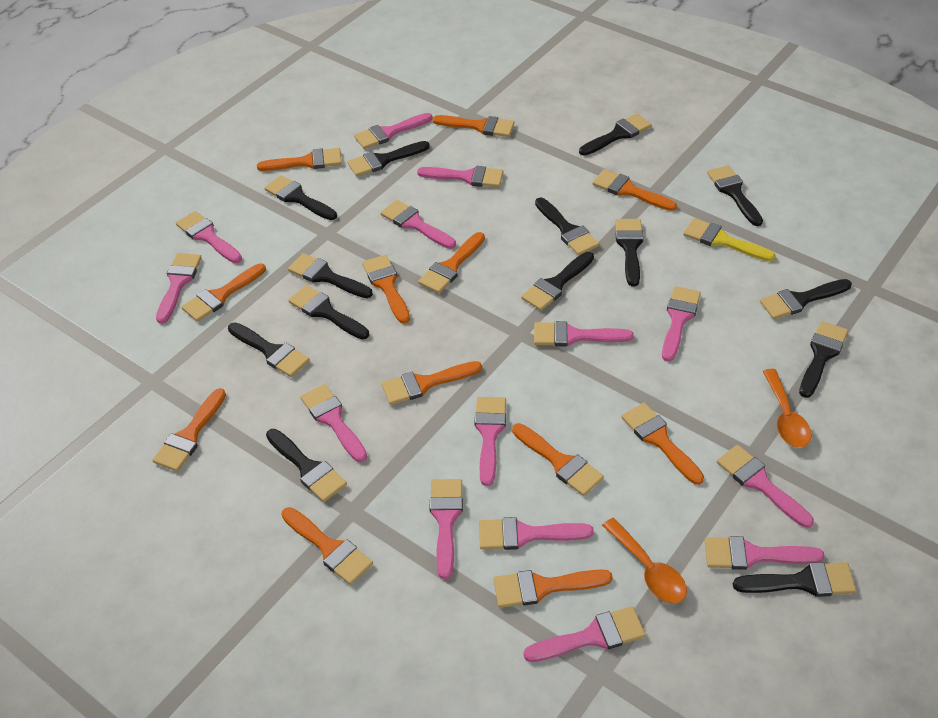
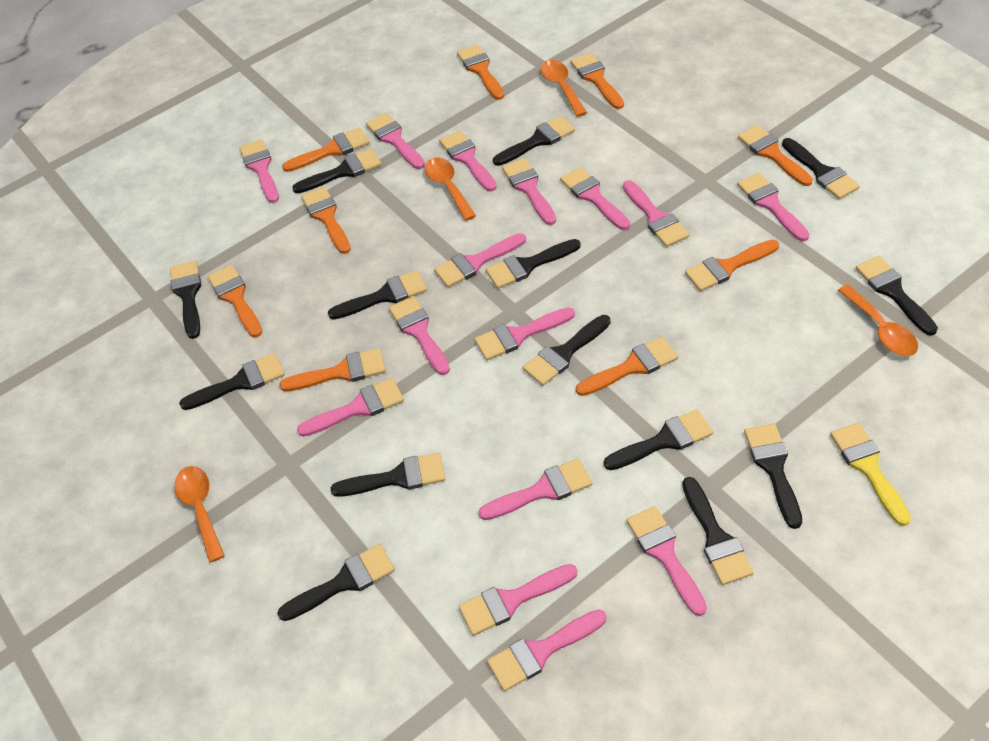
orange brush: [153,388,226,472] [182,263,266,322] [257,148,342,171] [281,507,373,585] [362,255,410,324] [381,361,482,405] [418,232,485,293] [432,115,515,137] [493,569,613,608] [512,423,604,496] [592,169,677,211] [621,403,704,485] = 12 -> [208,265,262,337] [279,348,386,391] [282,127,370,172] [301,187,351,254] [457,45,504,100] [570,53,624,109] [576,336,678,396] [685,239,779,291] [738,125,813,186] = 9
orange spoon: [602,518,687,603] [762,369,812,448] = 2 -> [174,466,225,563] [425,157,476,221] [540,60,587,117] [838,284,918,356] = 4
pink brush: [156,253,202,324] [176,211,242,263] [300,384,367,462] [354,113,433,149] [381,200,456,249] [417,166,503,187] [429,479,463,579] [475,397,506,486] [479,517,594,550] [523,606,646,662] [534,321,634,347] [662,286,701,362] [704,536,825,570] [717,445,814,528] = 14 -> [239,139,279,203] [297,378,404,437] [366,113,425,169] [389,296,450,375] [434,233,526,287] [439,130,497,192] [459,564,578,636] [474,307,575,360] [479,458,592,520] [487,609,607,691] [502,158,556,225] [560,167,630,230] [623,180,689,247] [626,506,707,616] [737,173,809,241] = 15

